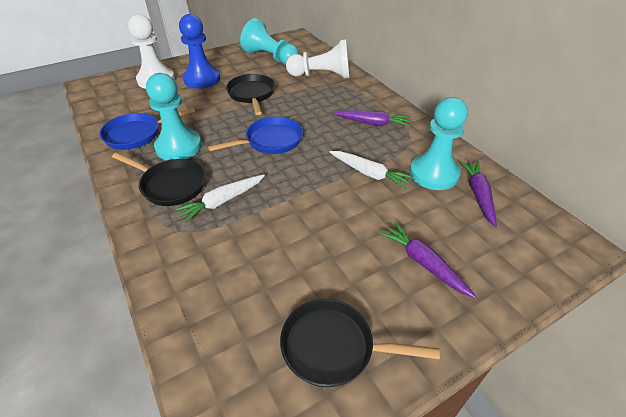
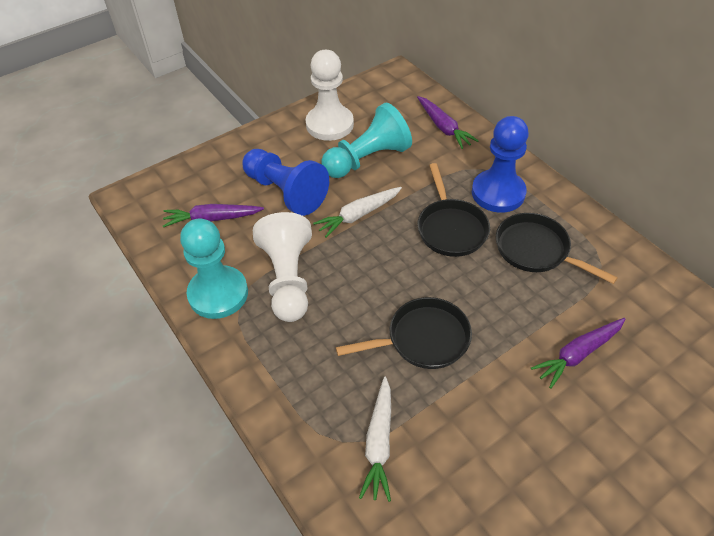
blue pan: [99,108,195,150] [208,117,303,154] = 2 -> none = 0
blue pawn: [179,14,220,89] = 1 -> [242,149,329,216] [472,116,529,213] = 2
turquoise pawn: [146,73,202,160] [240,18,299,65] [410,97,468,190] = 3 -> [180,218,248,319] [321,103,412,178] = 2

